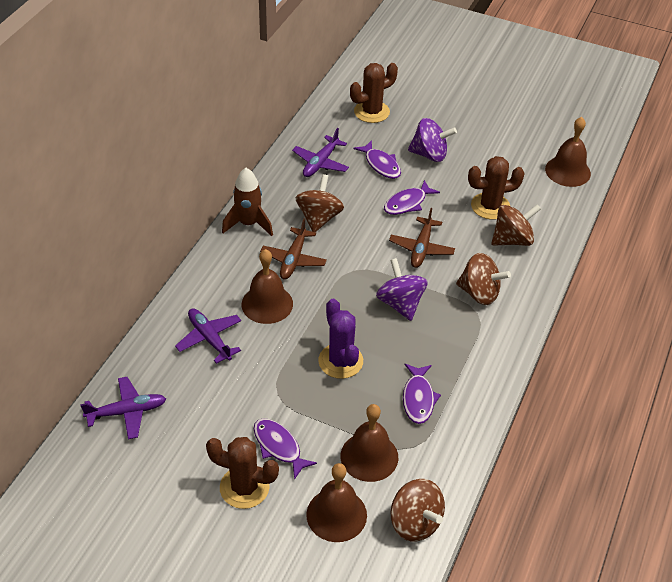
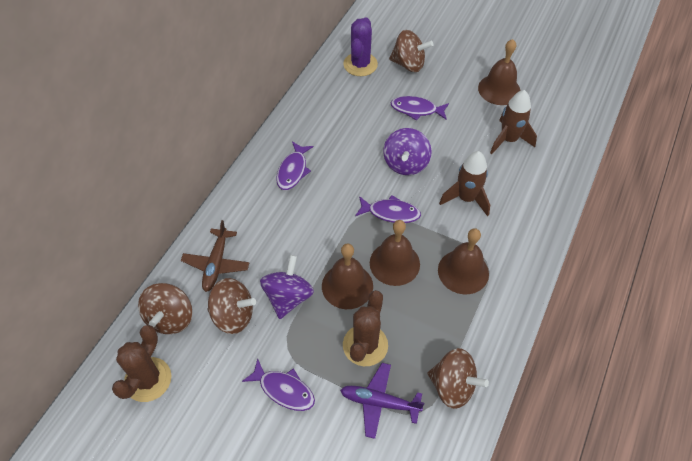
brown cactus: [206,437,279,509] [350,63,398,123] [468,156,525,220] = 3 -> [112,325,171,402] [343,290,388,366] = 2
brown plane: [260,218,327,279] [389,208,455,268] = 2 -> [181,220,249,292] = 1
brown rocket: [222,168,273,236] = 1 -> [439,151,490,216] [490,90,537,154] = 2
purple plane: [80,377,166,439] [175,308,241,364] [292,128,349,177] = 3 -> [340,363,424,439] = 1

